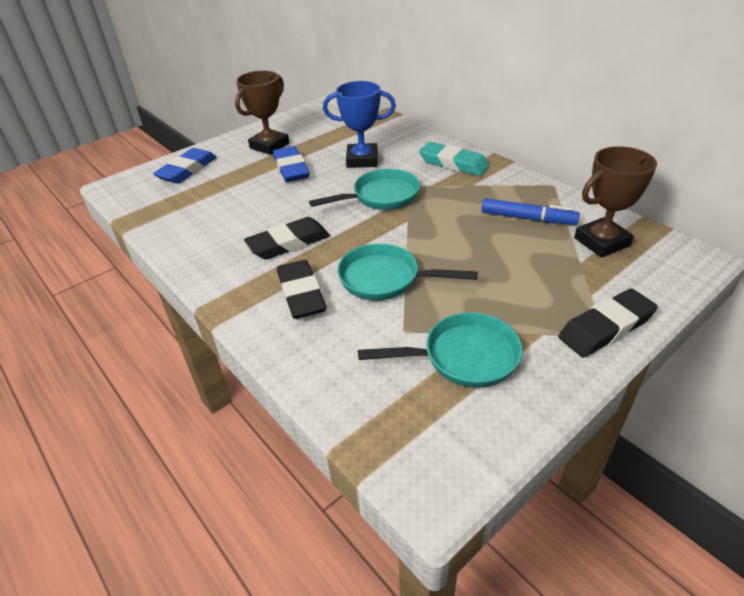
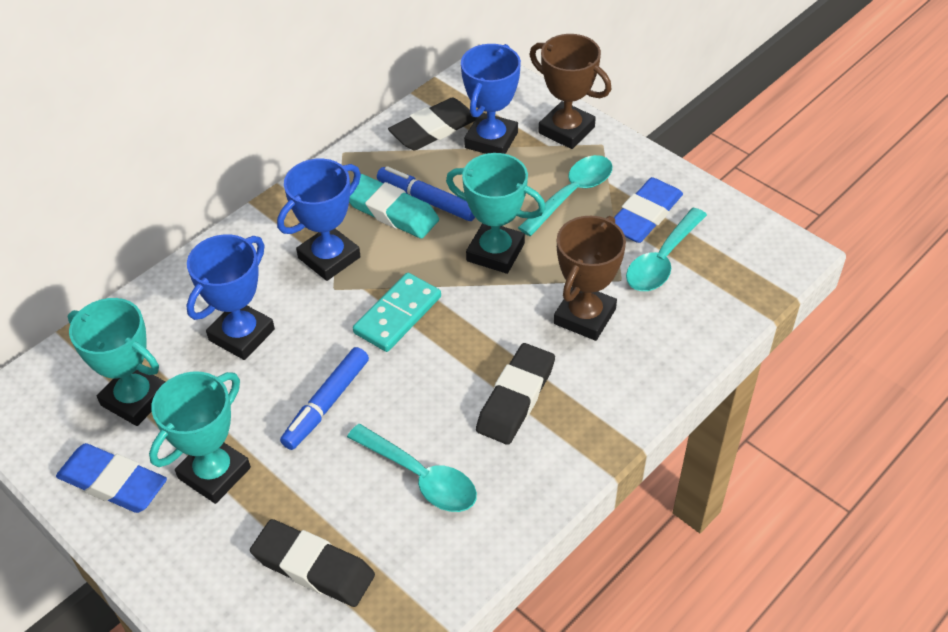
blue marker: [482,198,580,225] = 1 -> [280,347,369,450] [377,166,475,221] = 2
blue trophy: [323,81,396,168] = 1 -> [186,234,275,360] [277,158,361,281] [461,44,521,154] = 3
turquoise domino: none = 0 -> [353,273,441,352] = 1
turquoise pan: [309,169,420,210] [337,243,478,301] [358,312,523,388] = 3 -> none = 0
turquoise spoon: none = 0 -> [347,424,477,512] [518,155,612,236] [626,208,707,291] = 3
turquoise trophy: none = 0 -> [68,298,165,426] [149,371,251,504] [446,153,546,274] = 3

